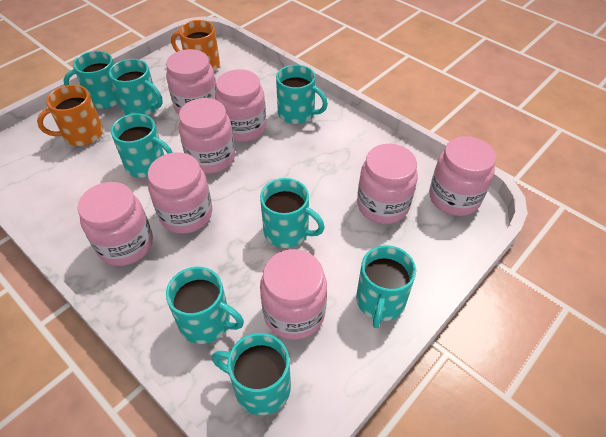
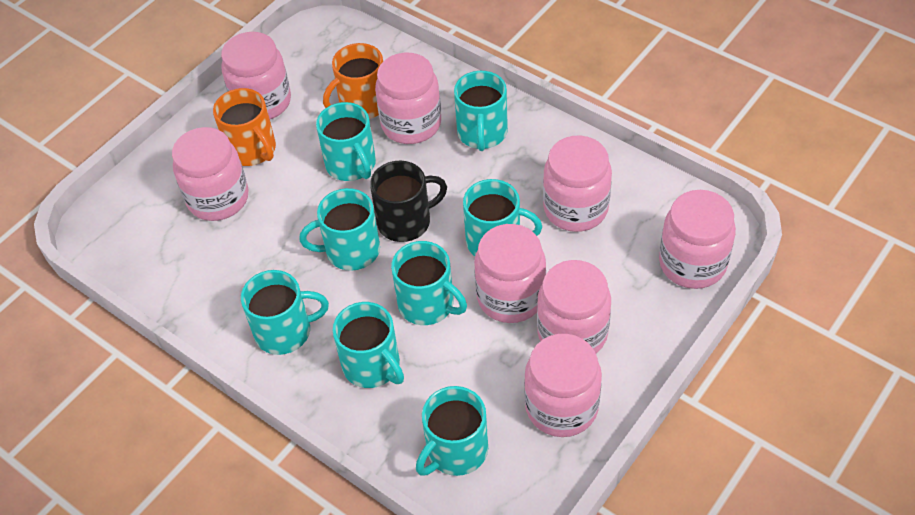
black mug: none = 0 -> [370,161,447,242] = 1

